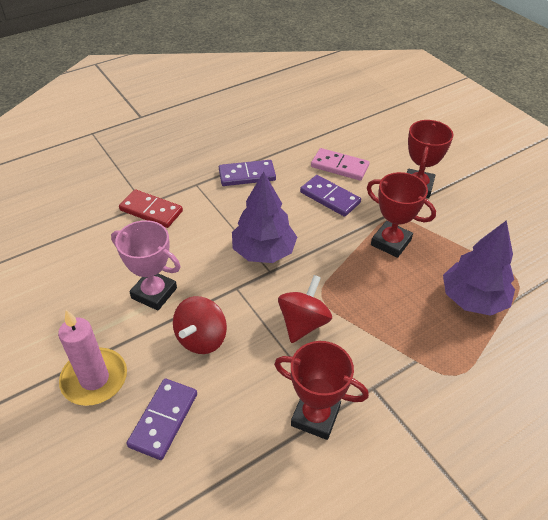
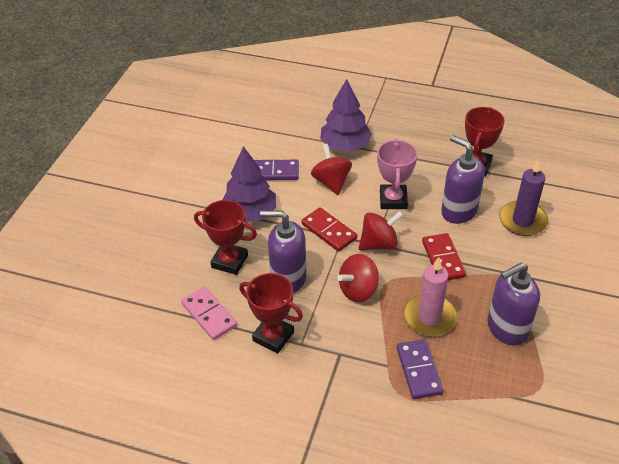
purple candle: none = 0 -> [499,159,548,236] = 1
purple domino: [127,379,197,460] [219,160,276,186] [300,175,361,217] = 3 -> [254,160,299,180] [397,339,444,399] = 2
purple soap dispenser: none = 0 -> [260,210,307,293] [441,135,485,224] [488,262,540,346] = 3
red domino: [119,189,183,228] = 1 -> [301,207,357,252] [422,233,466,280] = 2
red spinning top: [173,296,227,354] [278,275,332,343] = 2 -> [311,144,352,195] [338,254,379,302] [359,211,404,250] = 3

